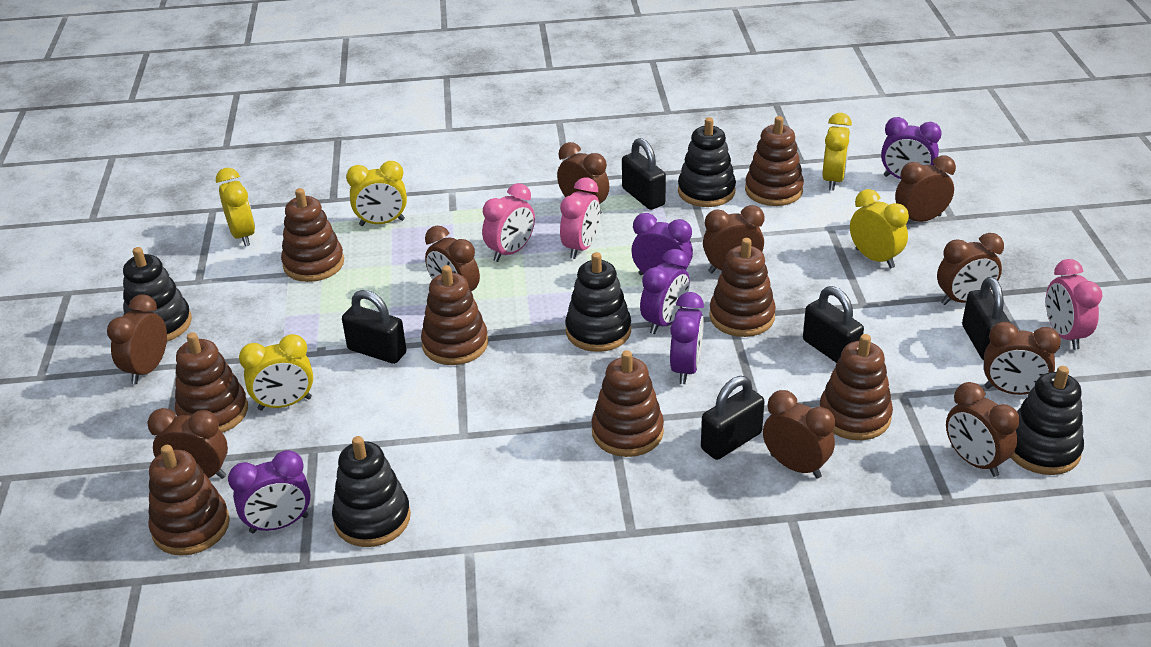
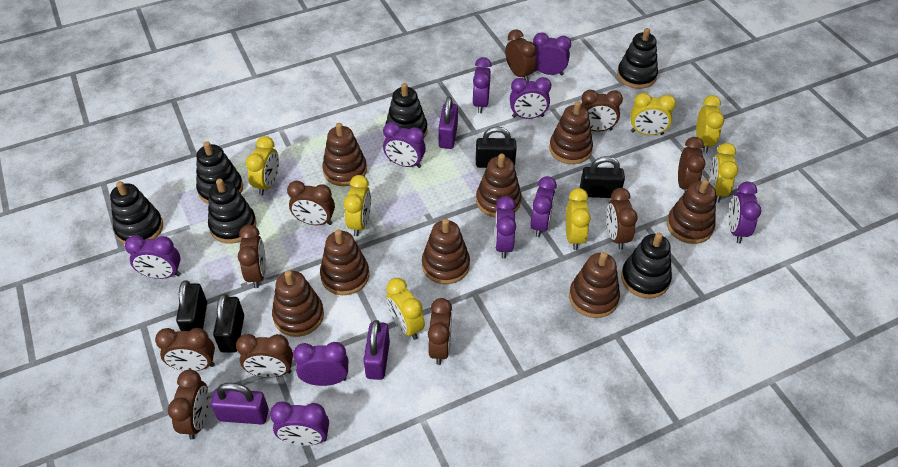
black padlock: [342,290,407,364] [622,138,666,210] [701,376,765,460] [803,286,864,363] [962,277,1010,360] = 5 -> [176,280,207,331] [213,294,244,353] [476,126,517,168] [580,156,625,198] = 4
black stacking toy: [123,247,192,342] [332,436,411,547] [565,252,631,352] [678,117,736,207] [1010,366,1084,475] = 5 -> [110,181,163,244] [196,141,243,204] [208,179,257,244] [385,83,428,138] [617,28,658,89] [621,233,672,298] = 6
pink clock: [482,183,535,262] [560,178,600,259] [1046,259,1103,350] = 3 -> none = 0
purple clock: [228,450,311,533] [631,213,693,275] [640,249,690,334] [670,292,704,384] [881,117,942,179] = 5 -> [125,235,181,279] [270,401,329,446] [293,342,348,386] [383,122,426,168] [472,57,492,113] [495,196,516,259] [510,77,551,119] [530,176,557,237] [533,32,571,76] [728,182,761,243] = 10
purple padlock: none = 0 -> [211,383,269,425] [363,320,390,380] [438,97,458,149] = 3
yellow clock: [216,168,255,246] [239,334,313,411] [346,161,407,226] [822,113,852,191] [850,189,909,268] = 5 -> [246,136,279,195] [344,175,371,236] [386,278,425,340] [566,188,591,250] [631,93,676,135] [696,95,724,153] [709,143,738,203] = 7

